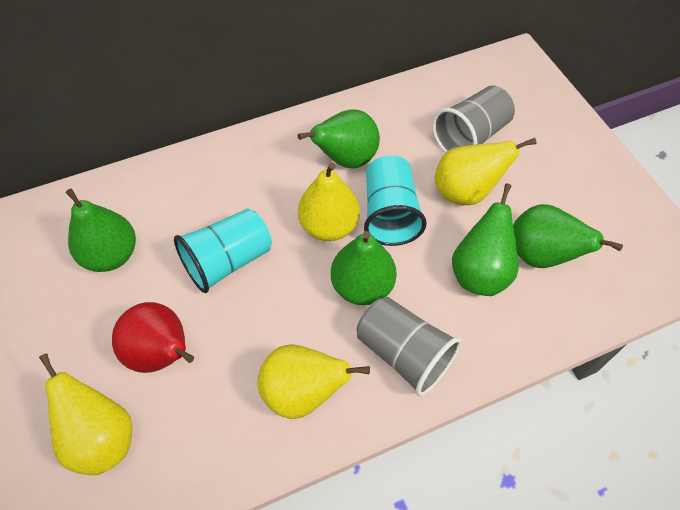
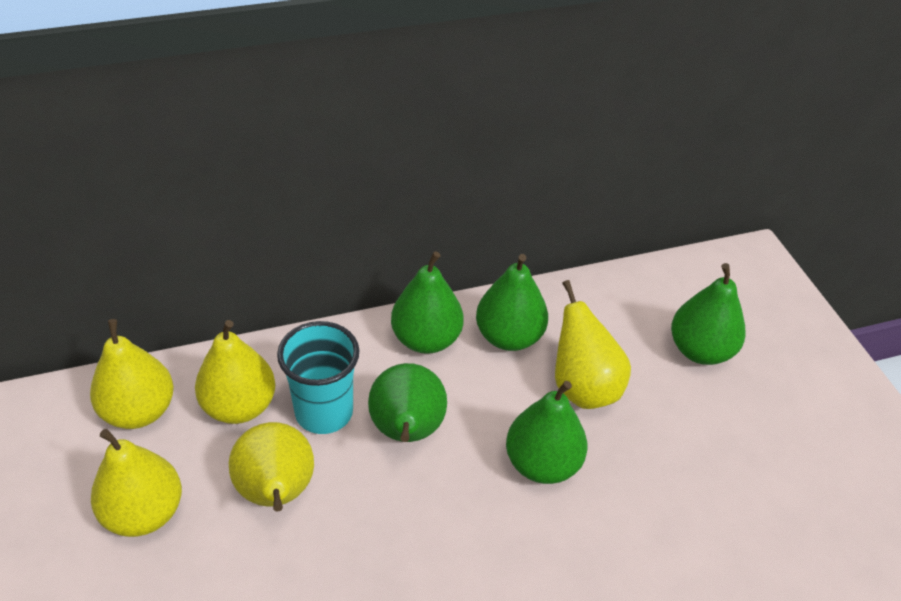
grey cup: [357,297,461,396] [432,86,515,153] = 2 -> none = 0
red pear: [112,302,194,373] = 1 -> none = 0
turquoise cup: [174,209,272,293] [364,155,427,246] = 2 -> [277,321,359,434] = 1
yellow pear: [39,353,132,475] [257,344,370,419] [298,162,360,241] [435,138,536,205] = 4 -> [90,319,174,429] [91,429,182,537] [195,320,275,424] [229,422,314,511] [555,280,631,409] = 5

